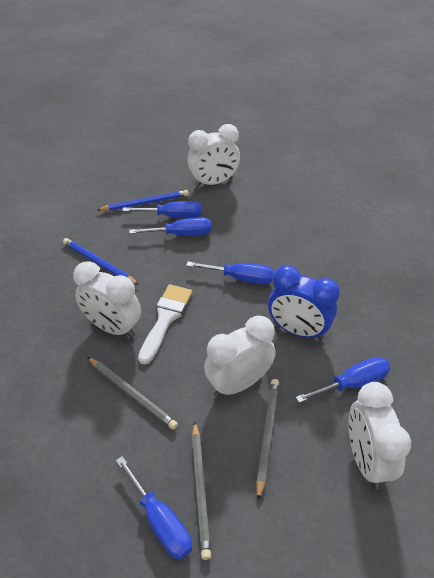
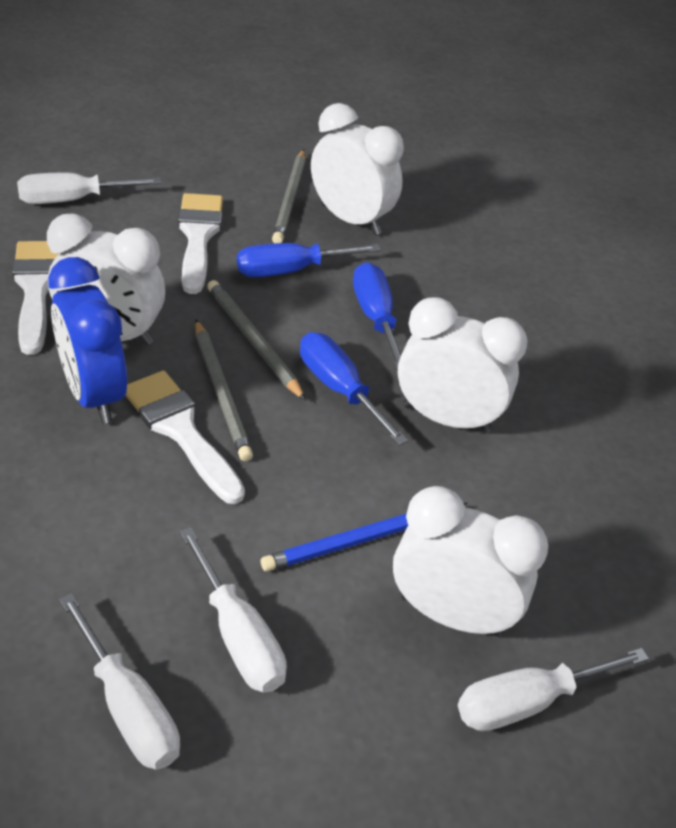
blue pencil: [63,238,139,285] [98,190,189,211] = 2 -> [261,503,467,572] = 1
blue screwdriver: [116,456,192,560] [122,201,202,218] [129,217,212,236] [186,262,274,285] [296,357,390,403] = 5 -> [237,243,381,277] [300,332,408,445] [353,262,401,372] = 3
white brush: [138,284,192,365] = 1 -> [12,241,59,355] [125,370,245,504] [178,193,223,294] = 3
white screwdriver: none = 0 -> [17,173,162,204] [59,593,180,770] [179,527,287,693] [458,648,649,731] = 4

